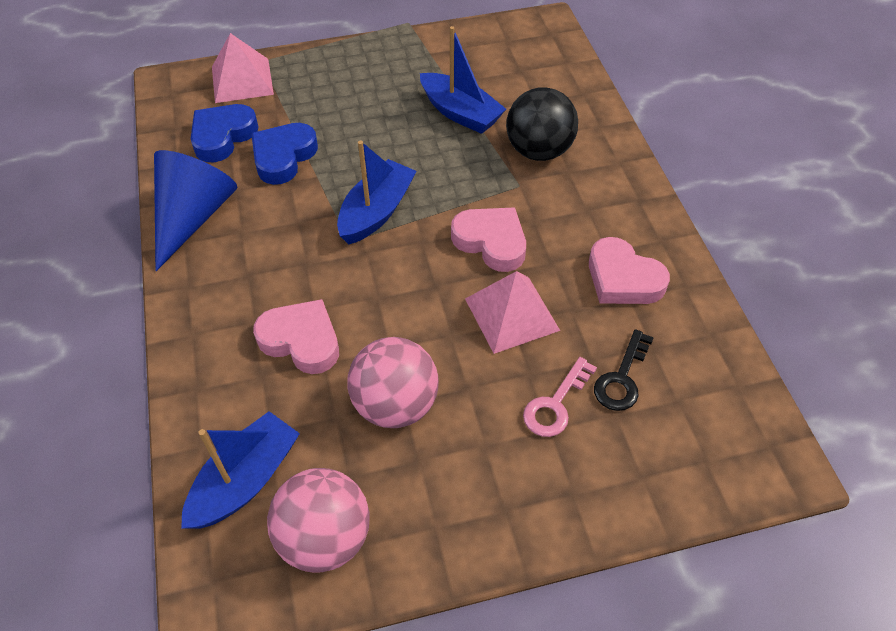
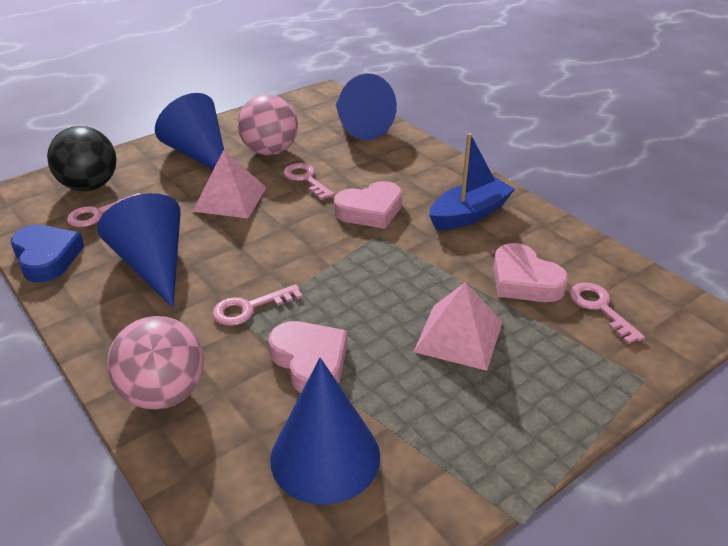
black key: [594,329,654,411] = 1 -> none = 0
blue boat: [181,411,300,529] [337,140,416,244] [420,26,506,134] = 3 -> [429,133,515,230] = 1
blue cone: [154,150,237,271] = 1 -> [97,193,181,308] [155,93,224,170] [270,358,380,505] [336,74,397,140] = 4
blue heart: [191,104,259,162] [251,123,318,185] = 2 -> [11,225,84,282] = 1
pink key: [523,357,597,437] = 1 -> [67,193,140,227] [213,284,303,326] [283,163,335,200] [570,283,645,344] = 4

